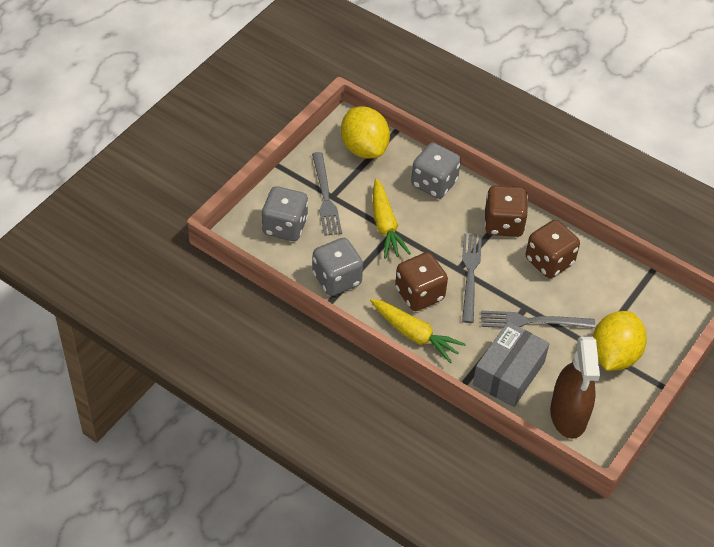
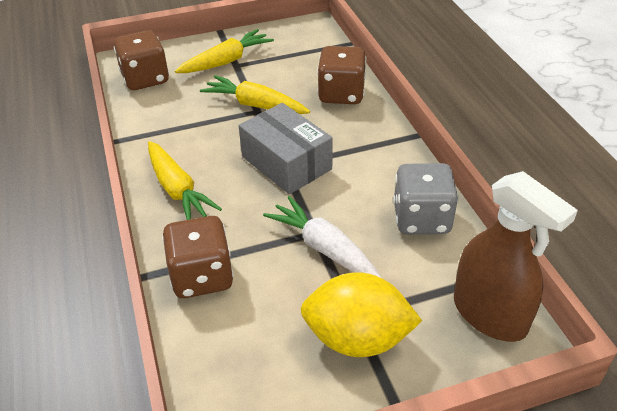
grey dice: [262,186,308,241] [312,238,363,296] [411,143,461,199] = 3 -> [393,163,459,234] = 1
grey fork: [312,152,342,236] [462,234,482,323] [481,310,595,328] = 3 -> none = 0
white carrot: none = 0 -> [263,196,382,278] = 1
yellow carrot: [370,299,466,363] [373,179,411,259] = 2 -> [148,141,222,220] [175,29,274,73] [200,75,310,114] = 3
yellow lemon: [341,106,390,158] [592,311,647,371] = 2 -> [301,272,422,357] = 1

